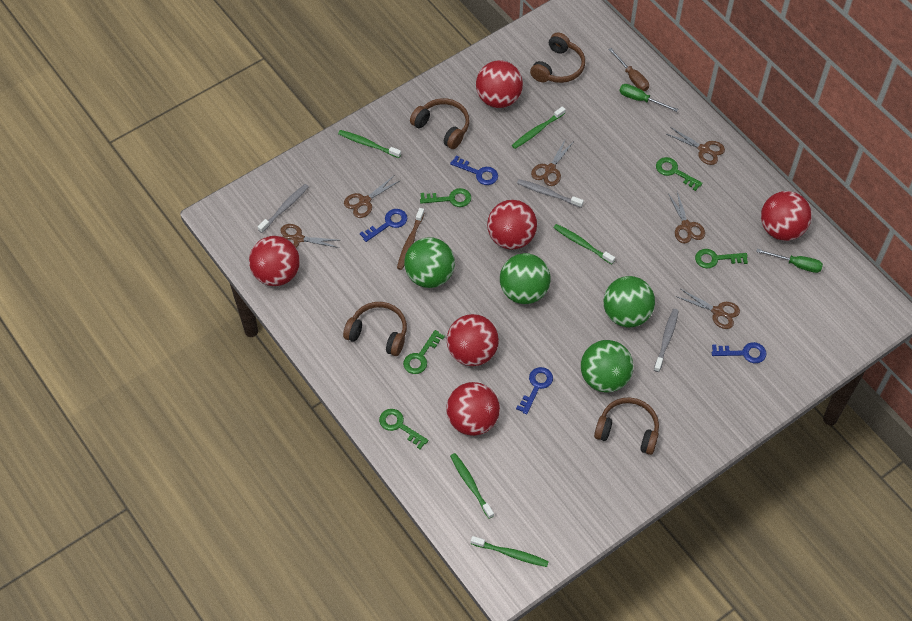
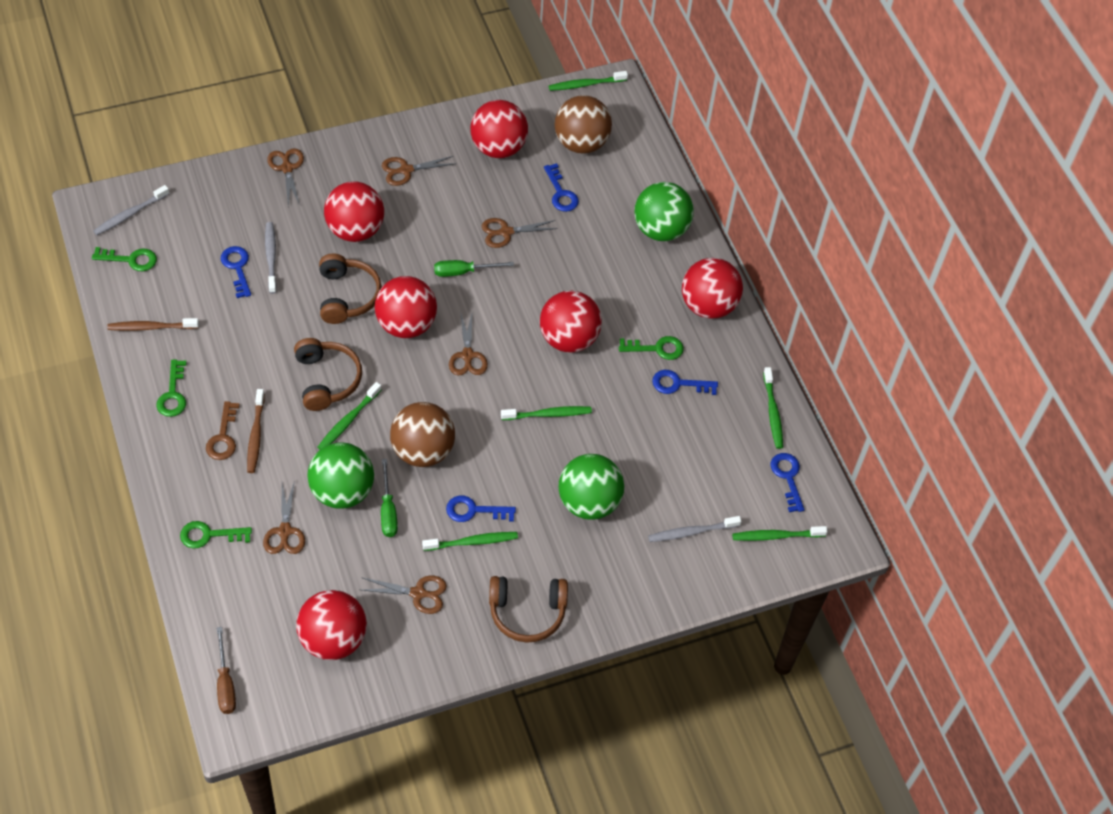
blue key: [360,209,407,242] [450,156,498,185] [516,367,553,414] [712,342,766,363] = 4 -> [221,246,251,298] [446,495,516,522] [544,163,579,212] [652,370,718,395] [771,453,805,512] = 5
brown ball: none = 0 -> [390,402,455,467] [555,95,612,154] = 2
brown headphones: [343,302,407,356] [410,98,469,149] [530,32,585,83] [594,397,659,455] = 4 -> [294,338,362,411] [319,254,382,324] [489,576,568,642] = 3
brown key: none = 0 -> [206,401,240,460] = 1
brown toothbrush: [397,208,424,270] = 1 -> [107,318,199,331] [247,389,265,473] = 2
green ball: [404,237,455,288] [500,253,551,304] [581,340,633,392] [604,276,655,327] = 4 -> [307,442,374,509] [559,454,624,520] [634,182,694,241] = 3
green key: [379,409,428,449] [403,330,445,374] [420,188,471,207] [656,157,703,191] [695,249,748,269] = 5 -> [92,247,157,271] [156,360,187,417] [180,521,252,548] [619,336,684,360] = 4
green toothbrush: [338,130,401,158] [450,453,494,519] [471,536,549,567] [512,106,566,149] [553,224,615,264] = 5 -> [317,382,381,450] [422,532,518,551] [501,406,592,420] [549,71,628,91] [732,526,828,541] [763,367,783,449] = 6

